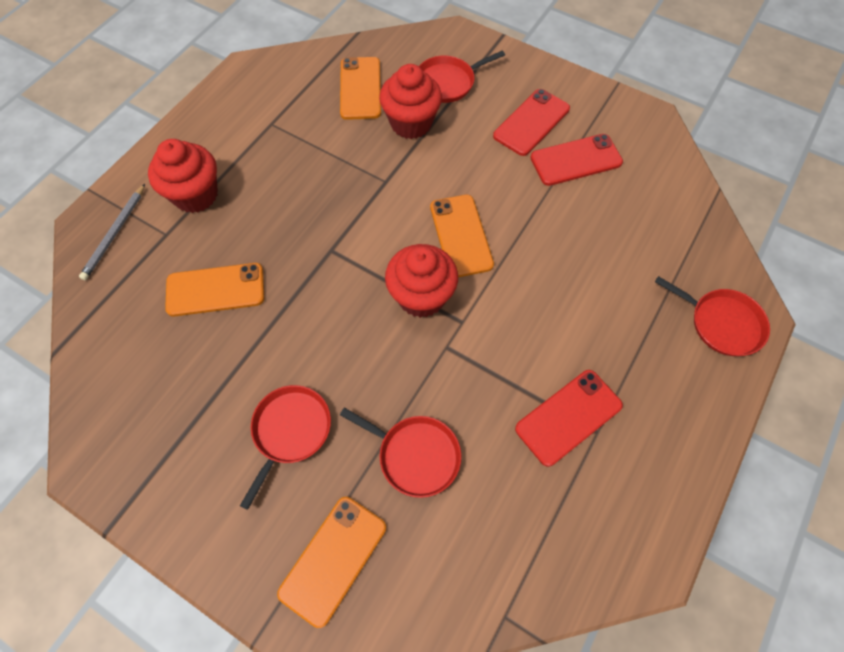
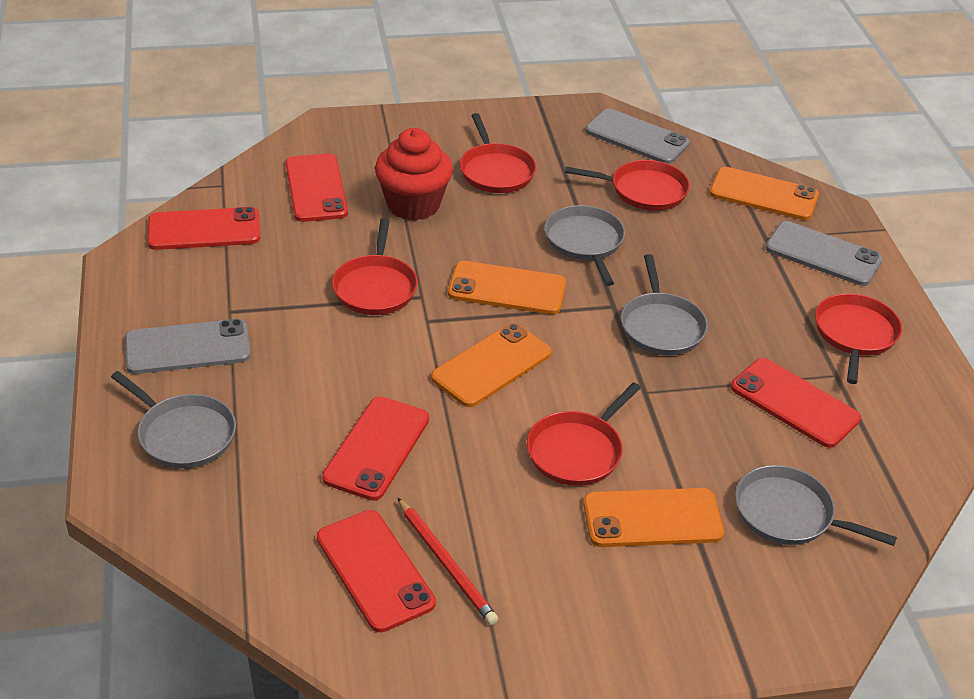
grey pan: none = 0 -> [111,371,236,468] [545,205,625,286] [621,254,708,355] [735,465,897,546] = 4
grey pencil: [79,184,145,280] = 1 -> none = 0
grey phone: none = 0 -> [125,319,251,374] [585,109,690,164] [765,221,882,286] = 3
red cupcake: [148,139,218,213] [379,64,442,139] [385,244,458,318] = 3 -> [375,128,453,220] = 1
red pan: [240,385,331,510] [340,407,461,498] [419,51,505,103] [655,276,770,356] = 4 -> [332,218,418,315] [460,113,536,193] [527,382,641,486] [565,160,690,211] [815,293,902,384] = 5
red pencil: none = 0 -> [398,498,498,625] = 1
red phone: [493,89,570,156] [515,370,623,467] [530,134,623,186] = 3 -> [148,207,260,250] [285,153,348,222] [317,510,436,632] [322,396,429,501] [731,358,861,448] = 5

